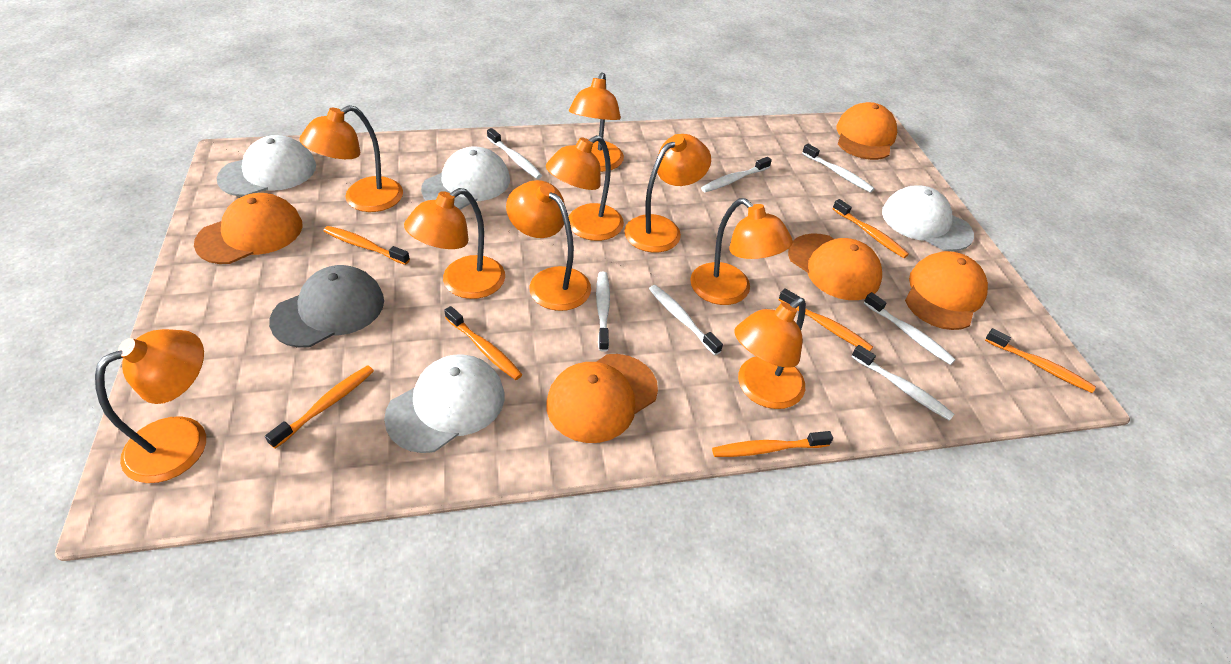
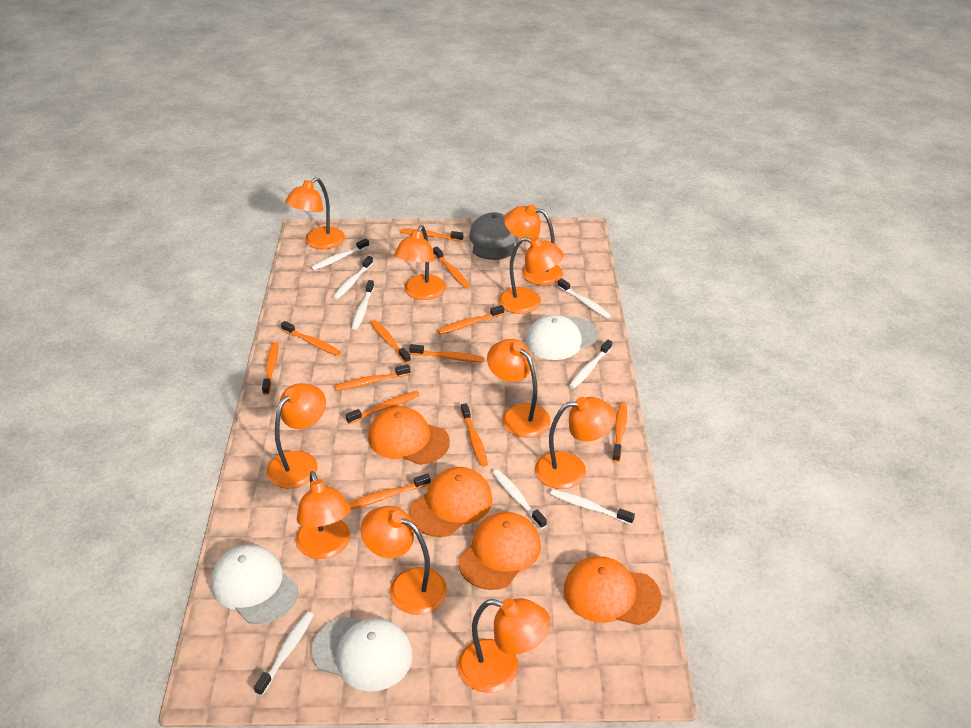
orange cap: [194,193,303,264] [547,354,658,443] [788,233,882,300] [836,102,897,160] [905,251,988,330] = 5 -> [368,406,450,465] [409,467,493,537] [458,512,541,590] [564,556,662,625] = 4
orange lamp: [95,329,206,483] [299,105,403,212] [404,188,505,299] [506,180,591,311] [546,135,624,241] [569,72,624,172] [624,134,711,253] [690,198,793,305] [734,298,806,409] = 9 -> [266,383,326,489] [285,177,345,249] [295,471,351,559] [360,506,447,615] [394,225,446,300] [457,598,551,693] [487,339,551,438] [499,237,564,314] [504,204,563,285] [535,397,616,489] = 10
orange toothbrush: [265,365,374,448] [324,226,410,265] [444,306,523,380] [712,431,833,457] [778,288,873,351] [832,199,909,258] [985,328,1096,393] = 7 -> [262,342,278,395] [281,321,341,356] [335,364,410,391] [346,391,420,424] [348,473,431,509] [370,320,411,363] [400,228,463,241] [409,344,484,362] [433,247,470,288] [438,305,504,334] [461,403,488,467] [612,402,627,462] = 12
white cap: [217,135,316,196] [384,354,504,453] [421,146,510,210] [882,185,974,251] = 4 -> [211,545,298,624] [311,617,412,691] [526,315,598,360] = 3
white toothbrush: [487,128,542,179] [596,272,610,352] [649,285,723,355] [701,157,772,192] [802,144,874,193] [851,345,955,421] [864,292,956,365] = 7 -> [254,612,314,696] [311,239,369,271] [333,256,373,300] [352,280,374,330] [492,469,547,529] [550,489,635,525] [558,278,611,319] [569,340,612,389] = 8

